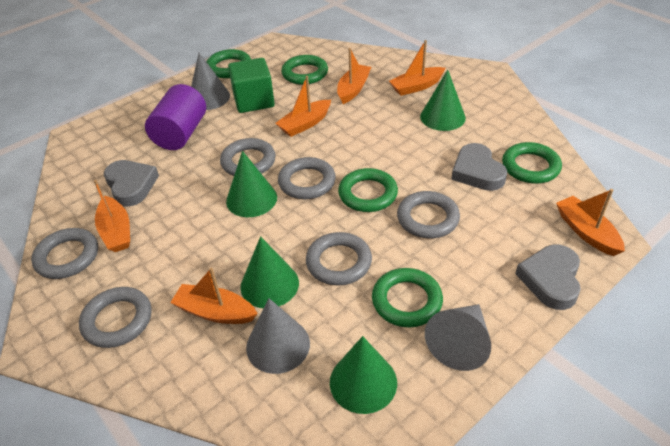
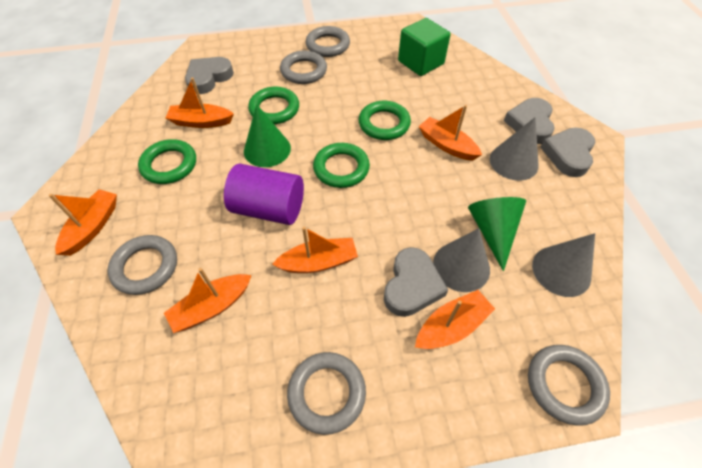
green cone: [226,151,277,217] [241,236,299,308] [330,336,397,414] [420,70,466,131] = 4 -> [244,104,291,167] [468,197,526,271] = 2
green ring: [206,49,251,78] [281,55,328,85] [338,168,398,212] [372,268,443,328] [502,142,562,184] = 5 -> [138,139,196,184] [248,87,299,124] [313,143,370,188] [359,101,411,140] = 4
grey heart: [104,160,159,207] [451,143,507,191] [515,245,581,310] = 3 -> [185,57,234,94] [384,247,448,317] [504,98,555,144] [540,128,595,177] = 4
grey ring: [31,228,98,279] [79,287,152,348] [220,138,276,176] [278,157,336,199] [306,232,372,285] [397,191,460,238] = 6 -> [108,235,177,295] [280,50,327,84] [287,352,366,435] [306,26,350,57] [528,345,610,426] = 5

